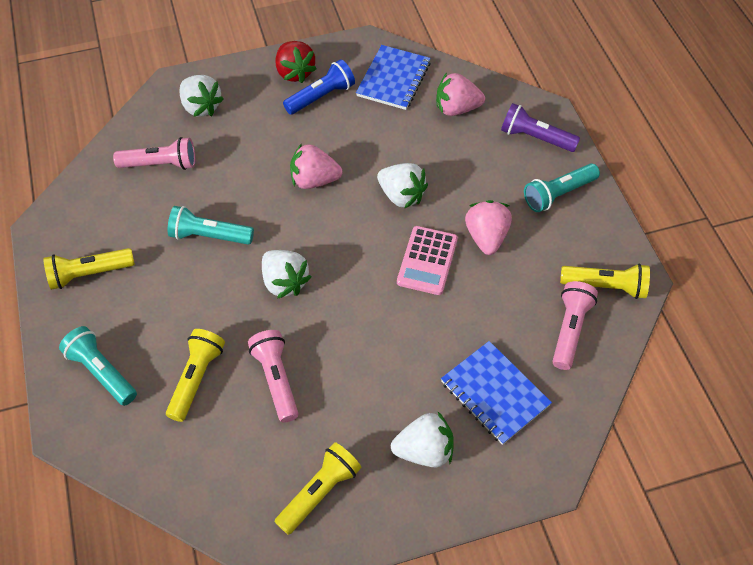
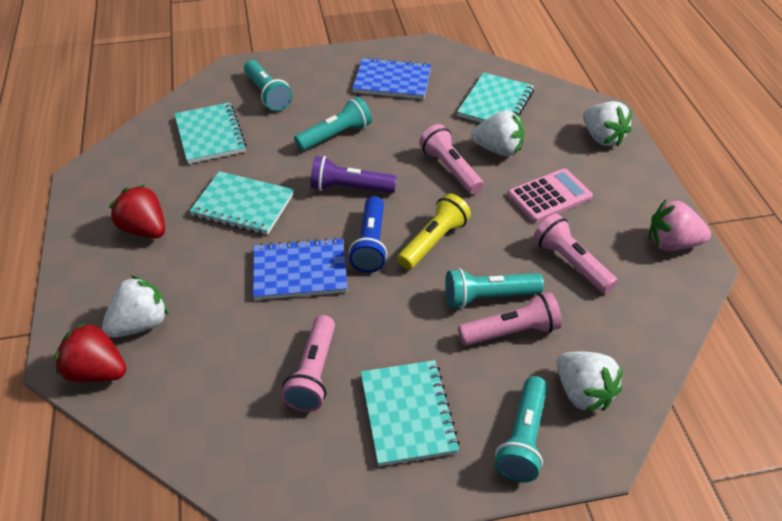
pink flashlight: [113,137,195,170] [248,330,299,423] [552,281,598,370] = 3 -> [281,315,335,412] [419,124,484,194] [458,292,562,346] [534,214,618,294] = 4
pink strawberry: [290,143,342,189] [436,73,485,116] [465,200,512,255] = 3 -> [649,200,711,251] = 1
red strawberry: [276,41,317,83] = 1 -> [54,321,127,382] [109,185,165,238] = 2
turquoise flashlight: [59,326,137,406] [168,206,254,245] [524,164,600,212] = 3 -> [244,60,292,111] [294,97,372,151] [445,268,544,309] [495,376,548,482] = 4
turquoise notebook: none = 0 -> [174,102,247,164] [189,171,294,235] [360,360,460,466] [457,72,534,123] = 4
yellow flashlight: [43,248,135,290] [166,329,225,422] [274,442,361,535] [560,263,650,299] = 4 -> [397,194,471,270] = 1

